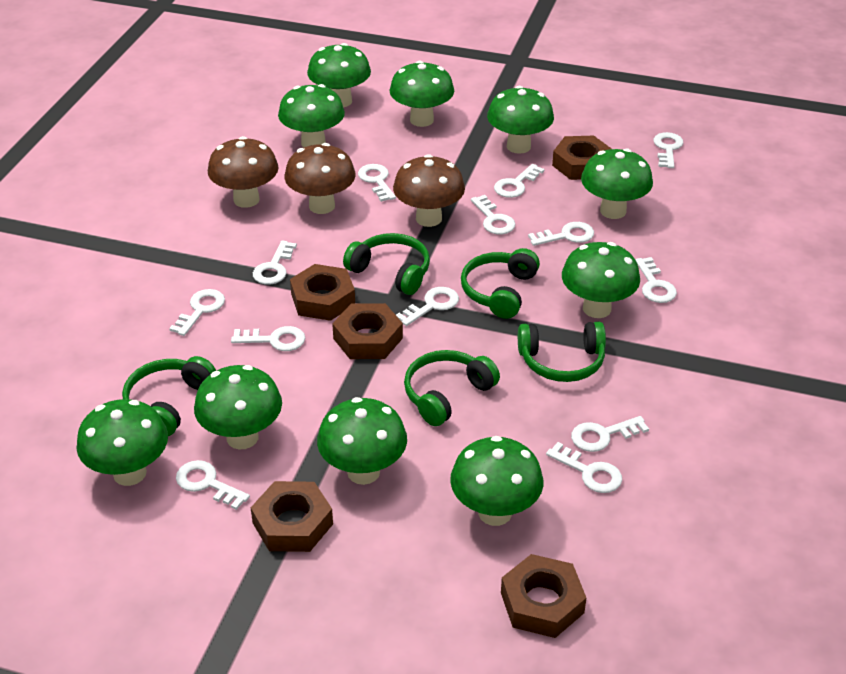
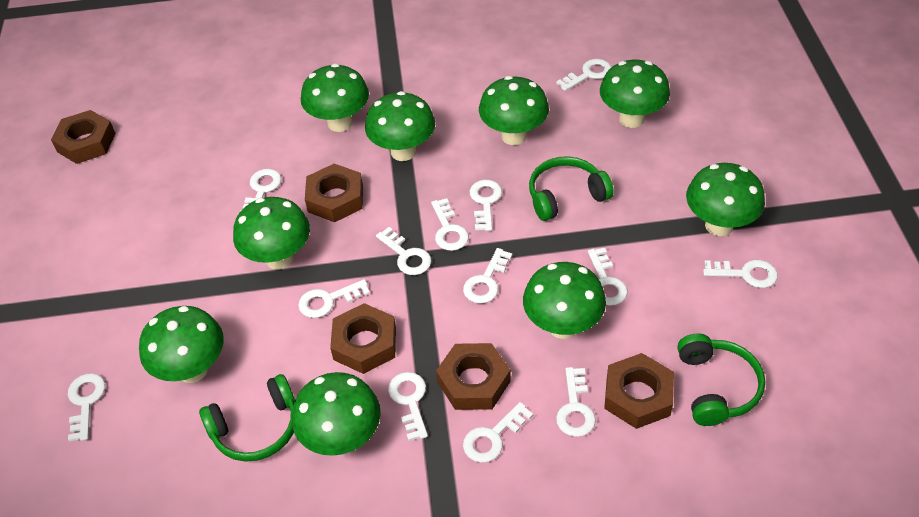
brown mushroom: [208,136,279,208] [285,143,356,214] [393,154,465,227] = 3 -> none = 0
green headphones: [122,356,216,436] [343,233,430,295] [404,350,500,426] [461,248,540,319] [518,322,606,382] = 5 -> [199,374,295,462] [529,156,614,221] [677,333,765,426] = 3
green mushroom: [76,399,168,486] [194,365,282,450] [278,84,345,147] [307,43,371,108] [317,397,407,485] [390,61,454,127] [450,436,543,526] [487,86,554,154] [562,242,640,318] [581,148,653,219] = 10 -> [139,306,224,383] [233,197,310,270] [292,372,381,456] [301,64,369,132] [365,91,435,161] [479,76,549,145] [523,262,606,339] [600,60,670,128] [686,163,765,236] = 9

